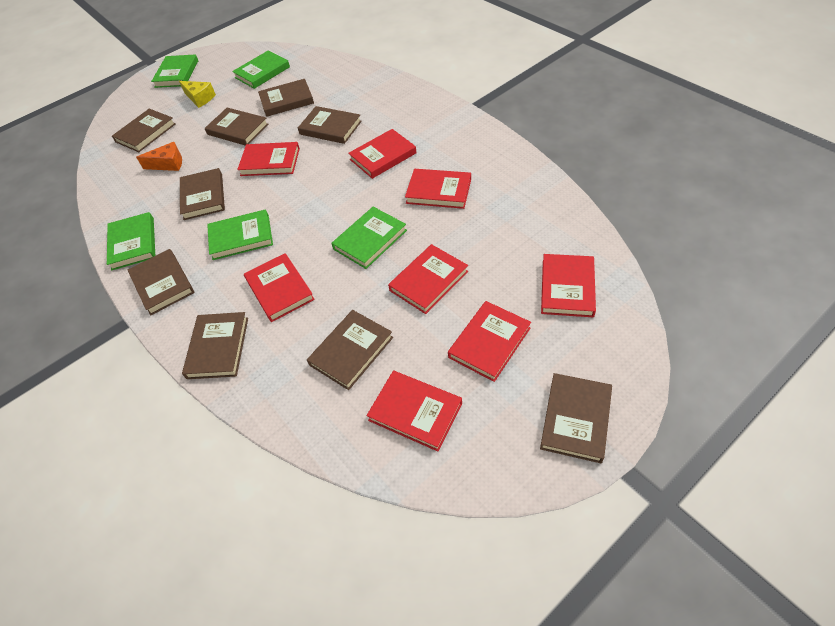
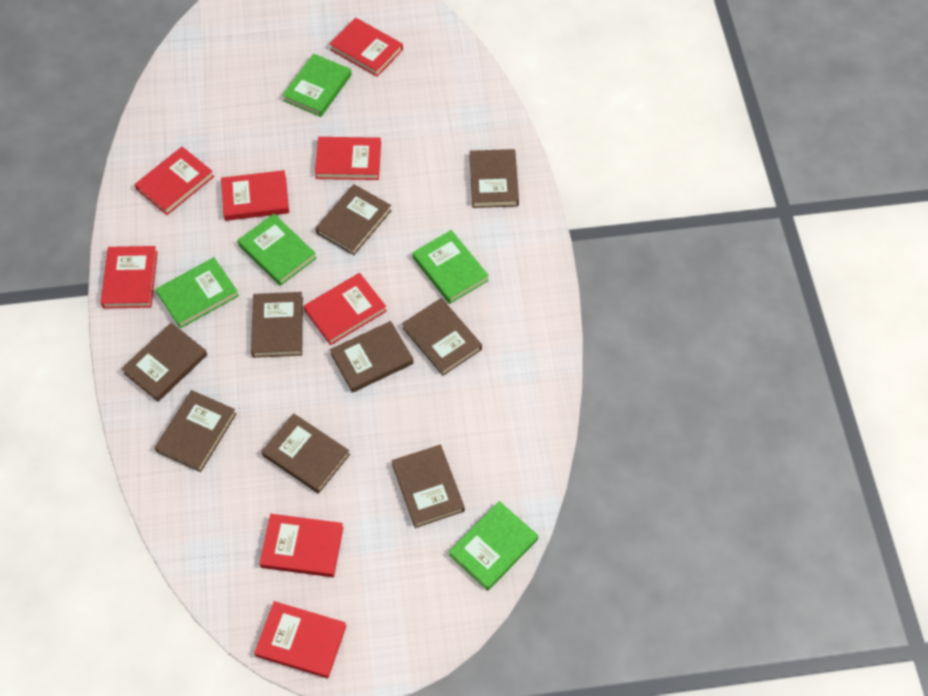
orange cheese: [136,142,182,171] = 1 -> none = 0
yellow cheese: [179,81,216,108] = 1 -> none = 0

